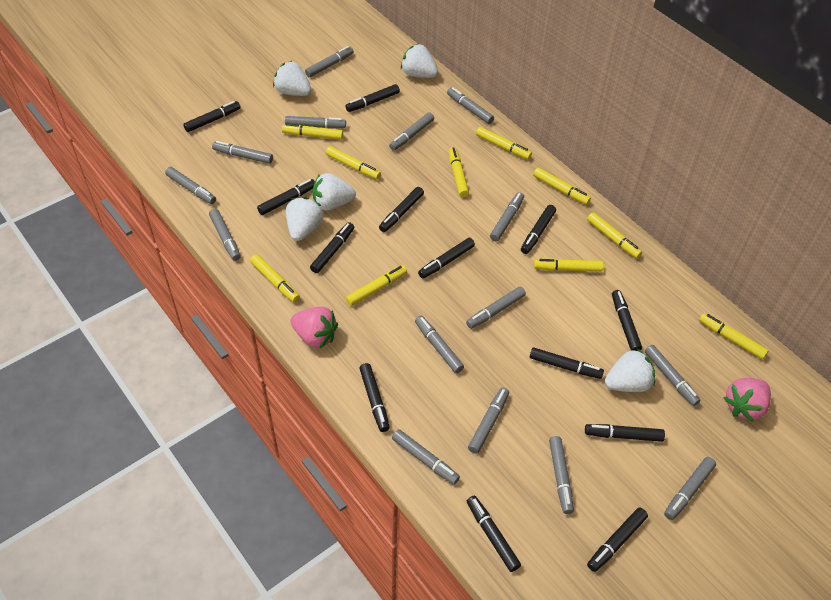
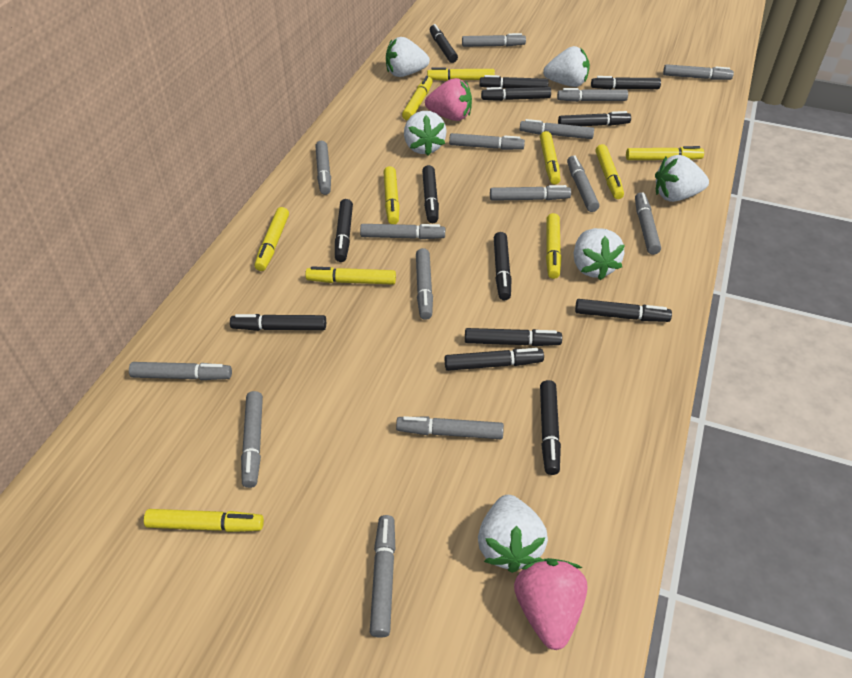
white strawberry: [273,61,311,96] [286,197,323,241] [313,173,356,211] [401,44,438,78] [605,349,655,392] = 5 -> [386,37,430,77] [404,111,447,156] [478,495,548,573] [543,46,590,87] [574,228,625,280] [655,155,709,202] = 6

